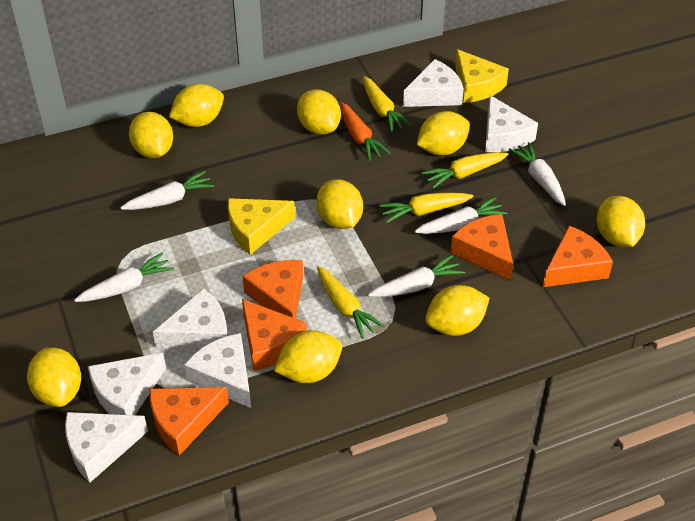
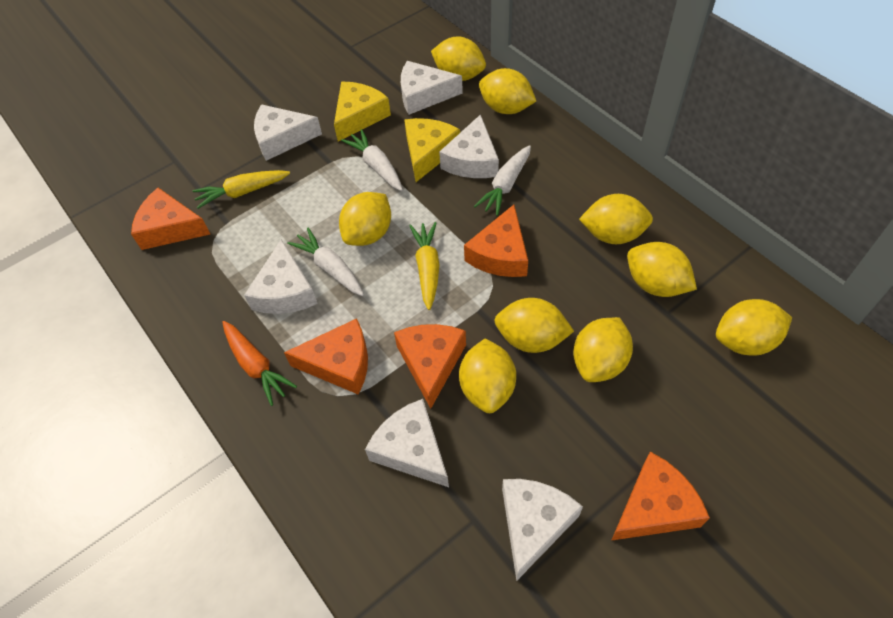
white carrot: [74,253,174,302] [120,171,214,210] [368,255,465,297] [414,197,507,234] [508,142,566,206] = 5 -> [287,228,364,296] [341,129,403,191] [474,145,531,216] = 3
yellow carrot: [317,266,385,339] [363,76,412,132] [379,192,473,223] [421,152,509,189] = 4 -> [193,170,290,209] [409,222,440,310] = 2

